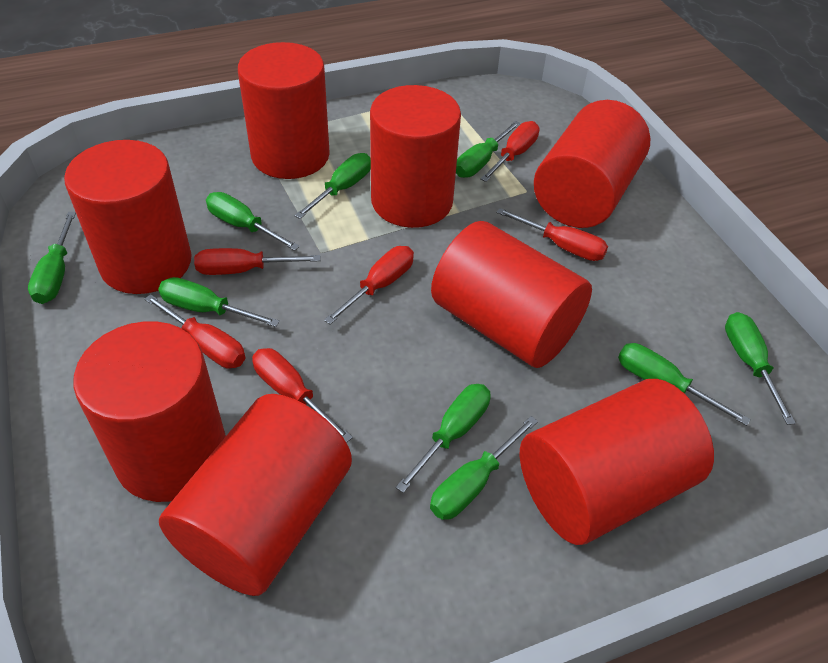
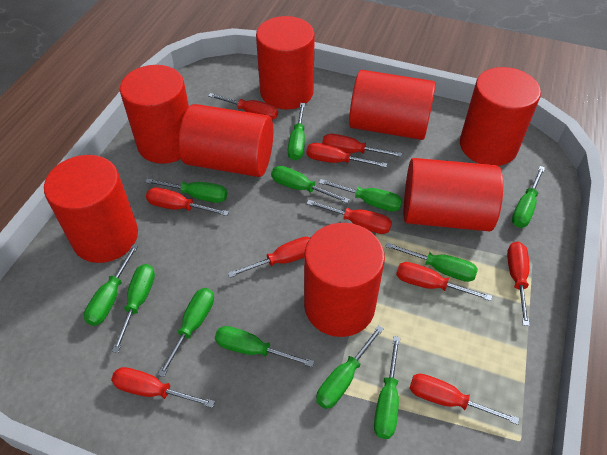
green screwdriver: [28,212,76,304] [158,277,280,327] [206,192,300,251] [294,153,371,219] [395,384,491,493] [430,416,538,520] [456,121,521,178] [618,343,751,426] [725,312,796,425] = 9 -> [84,244,138,326] [112,264,155,353] [145,179,228,203] [158,288,214,378] [215,326,314,367] [271,166,350,203] [288,103,305,161] [316,325,384,409] [319,179,402,212] [374,336,400,439] [385,242,478,282] [512,166,545,228] = 12
red screwdriver: [144,294,246,369] [194,248,321,275] [252,348,353,443] [324,246,414,325] [480,121,540,182] [496,208,608,261] = 6 -> [111,367,215,408] [146,187,229,216] [208,93,278,120] [227,237,310,278] [307,143,387,167] [307,200,392,234] [322,134,402,157] [396,262,492,301] [410,374,519,425] [507,242,530,326] = 10

